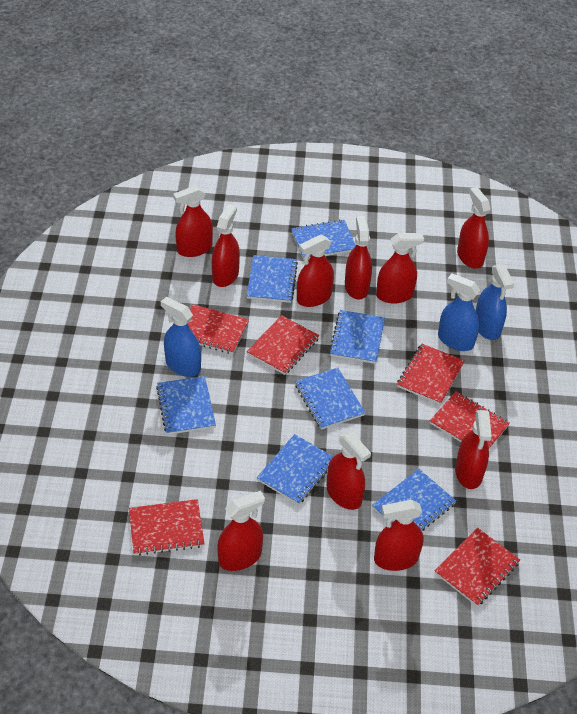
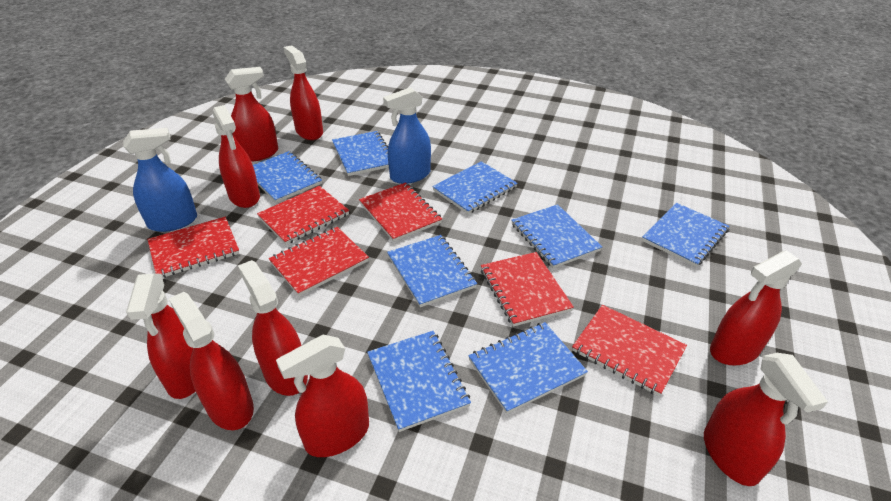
blue notebook: [156,376,216,435] [246,255,298,303] [257,434,334,505] [291,219,356,260] [295,368,365,430] [329,310,385,364] [372,469,456,531] = 7 -> [253,151,322,203] [332,131,389,176] [367,331,471,432] [387,235,477,307] [432,161,518,214] [468,322,588,414] [511,204,602,268] [642,203,729,267] = 8
blue spray bottle: [161,297,201,377] [438,273,480,351] [476,264,514,340] = 3 -> [123,128,197,232] [383,87,431,184] = 2
red spray bottle: [173,186,213,257] [212,204,240,287] [217,491,265,571] [297,234,334,307] [327,431,371,510] [345,216,372,299] [374,500,424,571] [376,233,424,303] [455,410,492,489] [457,187,491,269] = 10 -> [126,274,196,399] [169,292,254,430] [213,105,260,208] [225,67,278,162] [238,260,308,396] [276,335,369,457] [284,45,323,140] [704,353,828,486] [710,250,802,365] = 9

